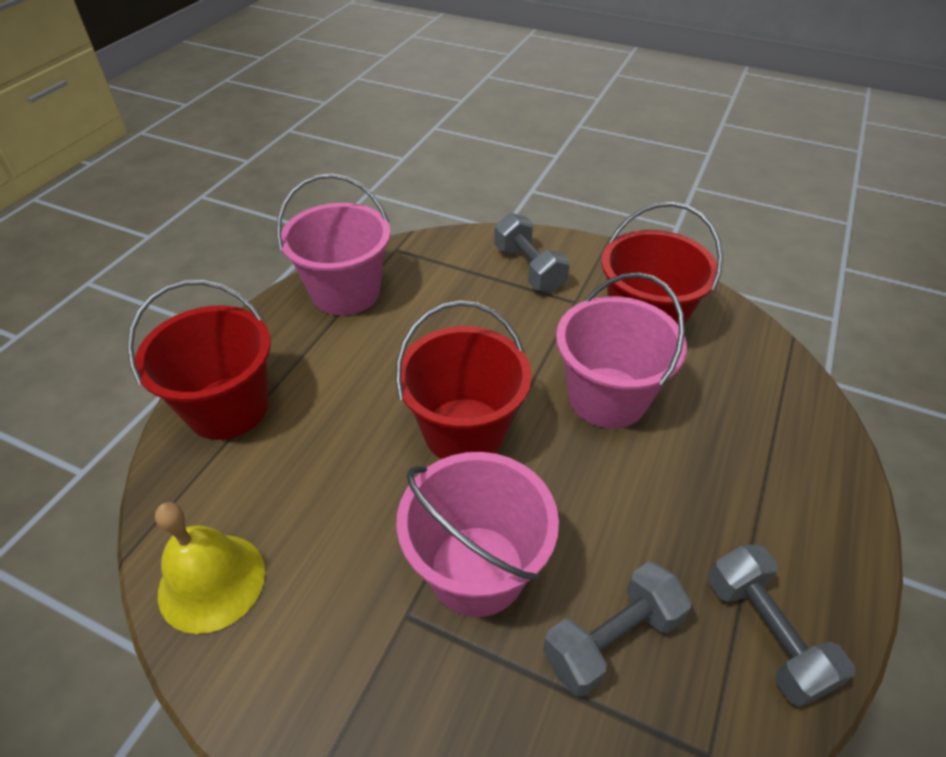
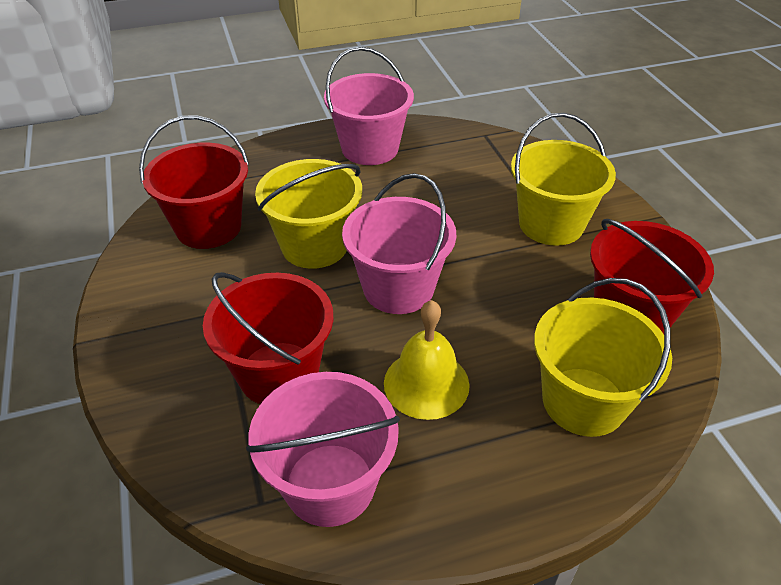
grey dumbbell: [494,213,570,292] [543,561,691,697] [708,544,855,707] = 3 -> none = 0
yellow bucket: none = 0 -> [255,159,362,269] [511,113,616,246] [534,278,672,437] = 3

